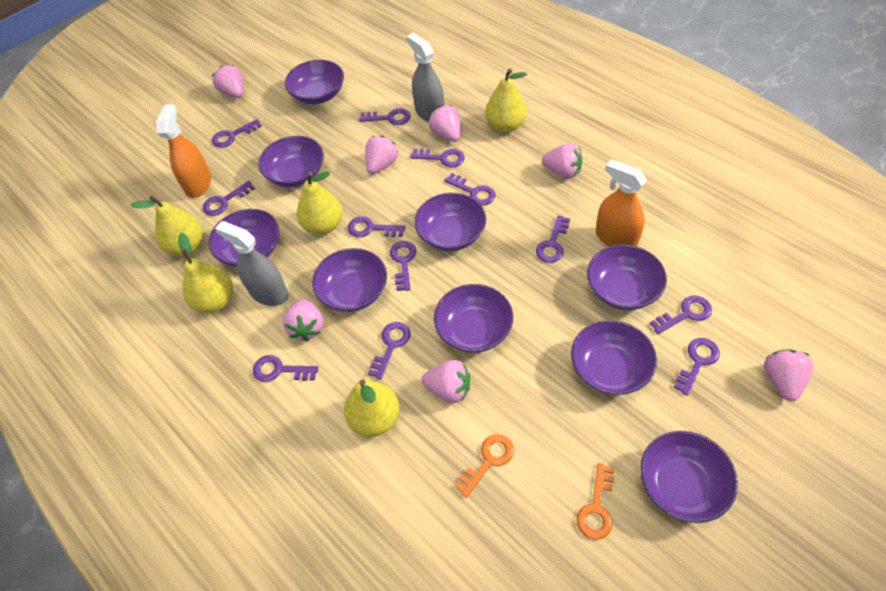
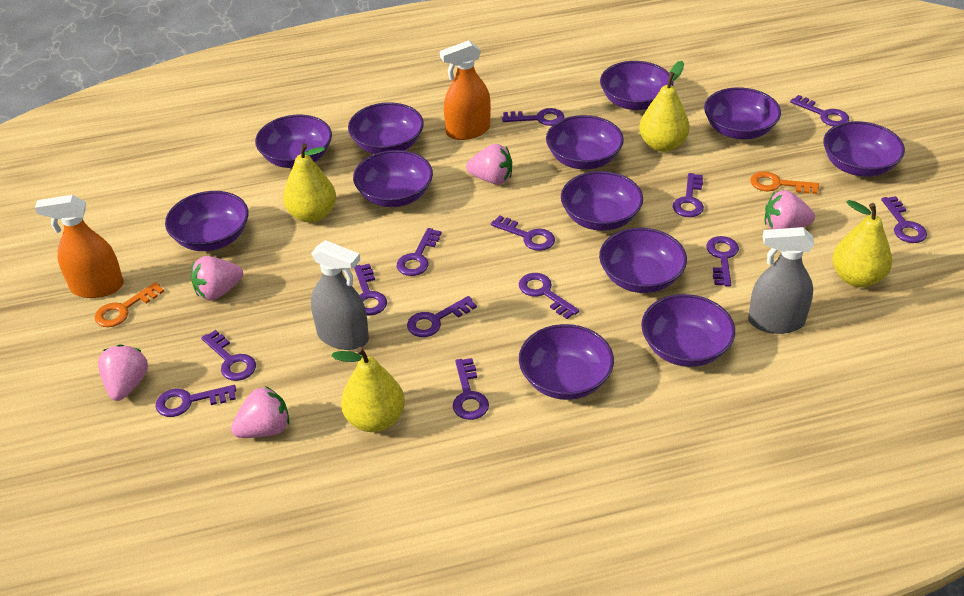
pink strawberry: [212,65,244,98] [283,299,324,342] [365,136,398,174] [422,360,470,403] [429,105,461,142] [542,143,582,179] [764,349,813,401] = 7 -> [98,344,148,401] [191,256,243,301] [231,386,289,438] [466,144,512,185] [765,190,815,229] = 5
purple bowl: [209,209,280,267] [258,136,324,187] [285,60,344,104] [312,248,387,312] [415,193,486,251] [434,284,513,353] [571,320,657,395] [587,244,667,310] [640,431,738,523] = 9 -> [165,191,248,251] [255,115,332,168] [348,102,424,154] [353,150,433,207] [519,324,614,400] [546,115,624,169] [561,171,643,231] [599,228,687,293] [600,61,674,110] [641,294,735,367] [704,87,781,139] [823,121,905,177] = 12
purple key: [203,181,255,216] [212,119,262,148] [253,355,319,382] [348,216,406,237] [359,108,411,125] [368,322,411,380] [390,241,417,291] [410,148,465,167] [444,173,495,206] [536,215,570,263] [650,296,712,334] [673,338,720,396] = 12 -> [156,385,236,417] [201,330,256,381] [354,264,387,315] [397,228,441,276] [407,296,477,337] [453,358,489,420] [491,215,555,251] [502,108,564,126] [519,273,579,319] [673,173,704,217] [706,236,739,287] [790,95,849,126] [881,196,927,243] = 13
yellow pear: [130,196,203,256] [178,233,233,313] [297,171,343,235] [344,379,399,437] [485,69,527,133] = 5 -> [283,143,336,223] [332,347,405,432] [639,61,690,152] [832,200,892,287] = 4

